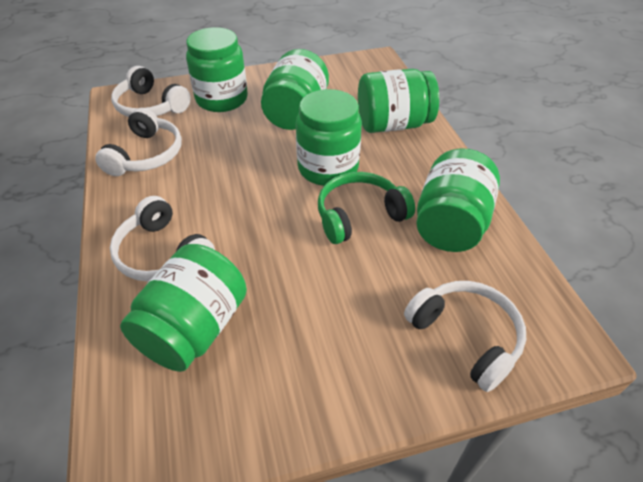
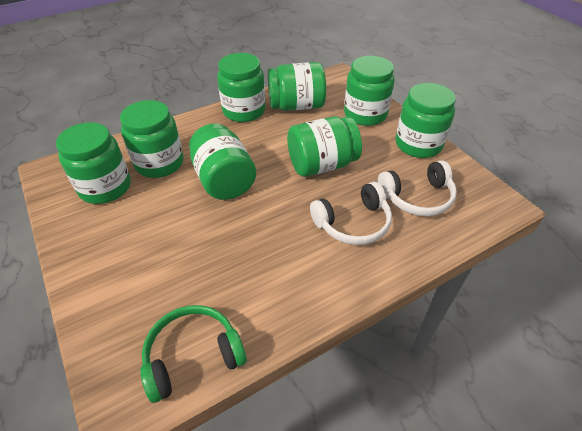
green jar: [120,244,247,372] [186,27,248,112] [261,49,329,130] [296,89,362,186] [358,69,439,133] [416,148,500,252] = 6 -> [56,122,131,204] [120,100,184,178] [189,124,256,200] [217,53,266,122] [268,62,326,111] [287,116,362,177] [344,56,395,126] [396,83,456,158] = 8
white headphones: [95,108,182,176] [110,196,215,282] [111,66,191,117] [404,281,526,392] = 4 -> [310,182,392,245] [378,160,457,216] = 2

